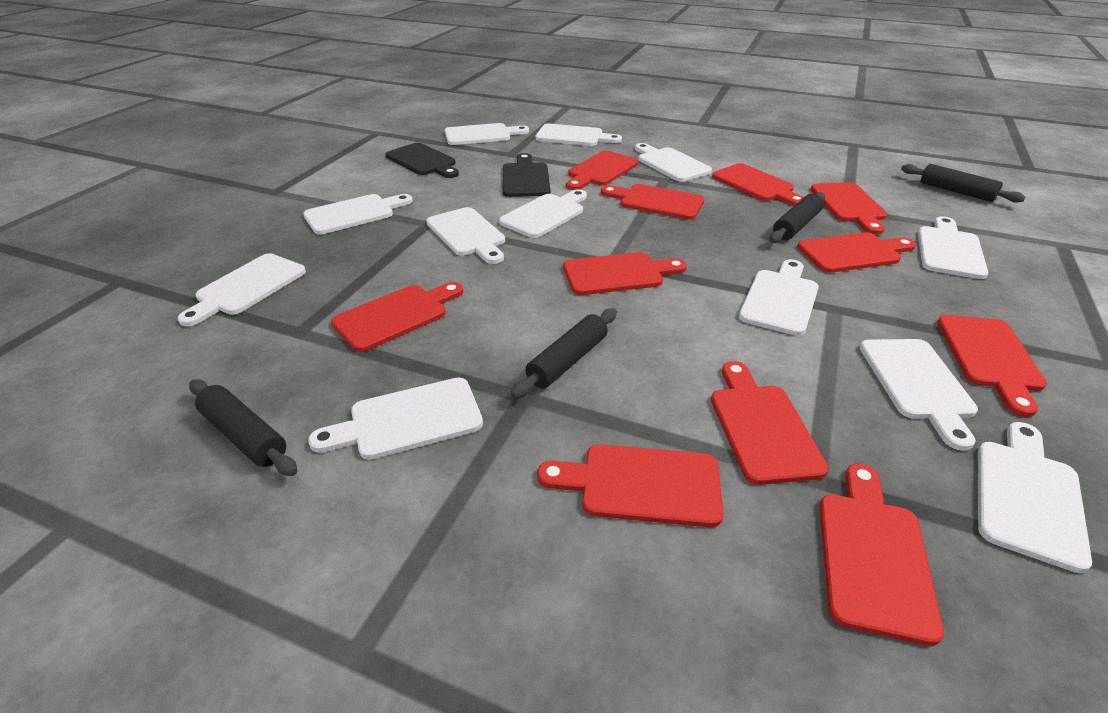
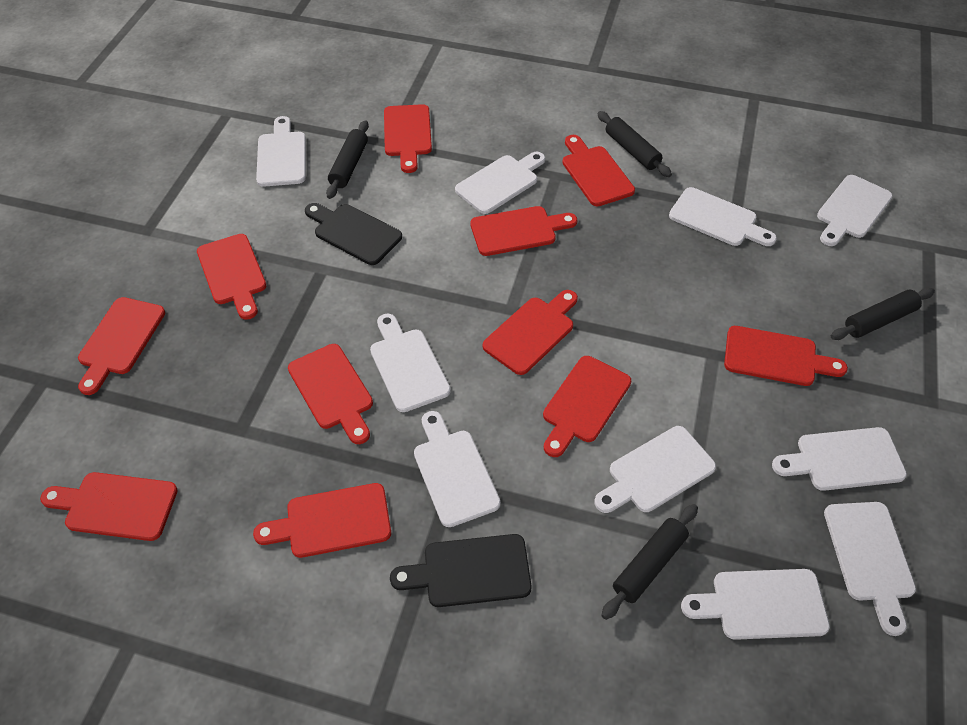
white cutting board: [178,253,306,326] [303,194,413,234] [308,377,483,460] [426,207,505,264] [445,123,529,145] [499,189,587,238] [535,124,622,146] [635,143,712,182] [739,259,819,336] [860,339,978,451] [918,216,988,279] [978,422,1092,573] = 12 -> [256,116,306,187] [370,313,450,412] [414,411,500,527] [455,152,545,214] [594,426,716,513] [669,187,777,246] [681,569,830,640] [772,427,907,491] [817,175,893,246] [824,502,916,636] = 10

